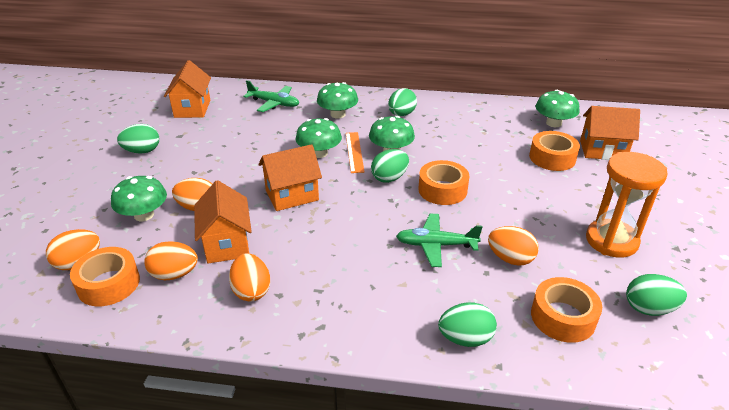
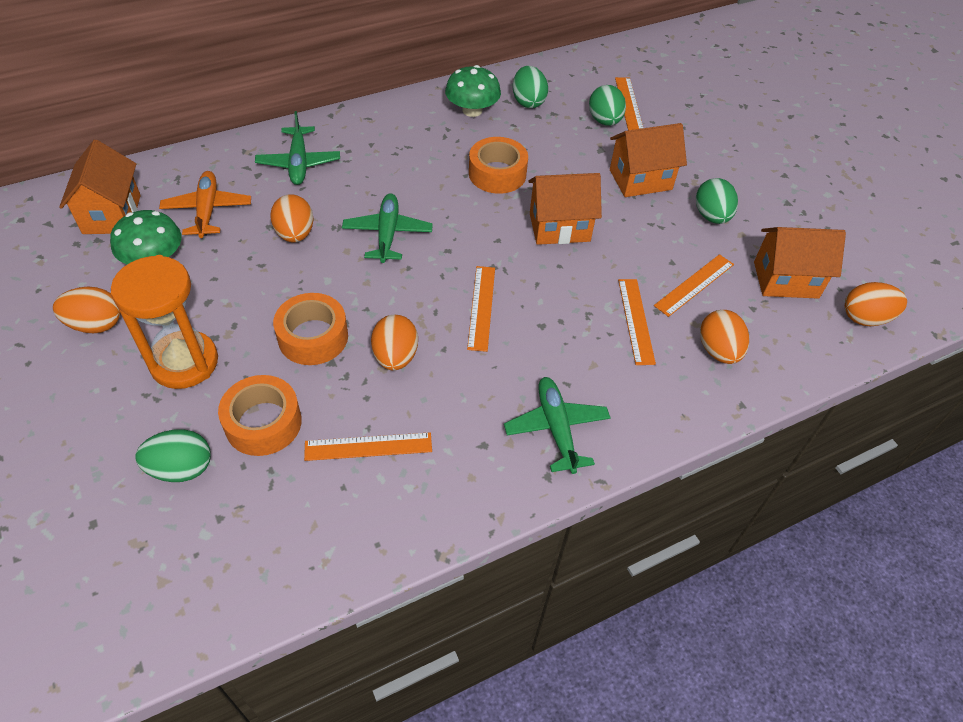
green egg: [117,124,159,154] [371,149,409,183] [388,88,417,116] [438,302,497,347] [626,274,687,316] = 5 -> [135,429,211,482] [513,66,548,108] [589,85,626,126] [696,178,738,224] = 4
green mushroom: [111,176,167,221] [295,118,342,158] [317,82,358,119] [369,116,415,151] [535,90,580,127] = 5 -> [110,210,182,264] [445,65,501,117] = 2
green plane: [243,80,299,112] [396,214,483,267] = 2 -> [255,111,340,185] [342,193,433,263] [504,377,611,474] = 3
orange plane: none = 0 -> [159,171,251,238] = 1
orange ruler: [346,132,365,173] = 1 -> [304,432,432,461] [467,266,495,352] [615,77,643,130] [618,279,656,365] [654,254,734,317] = 5
orange tape: [70,247,140,306] [418,160,469,205] [529,131,580,171] [531,277,602,343] = 4 -> [218,375,302,456] [273,293,348,365] [469,137,528,194] = 3

